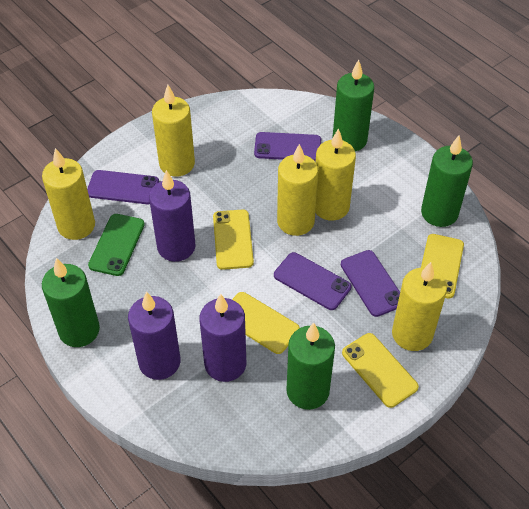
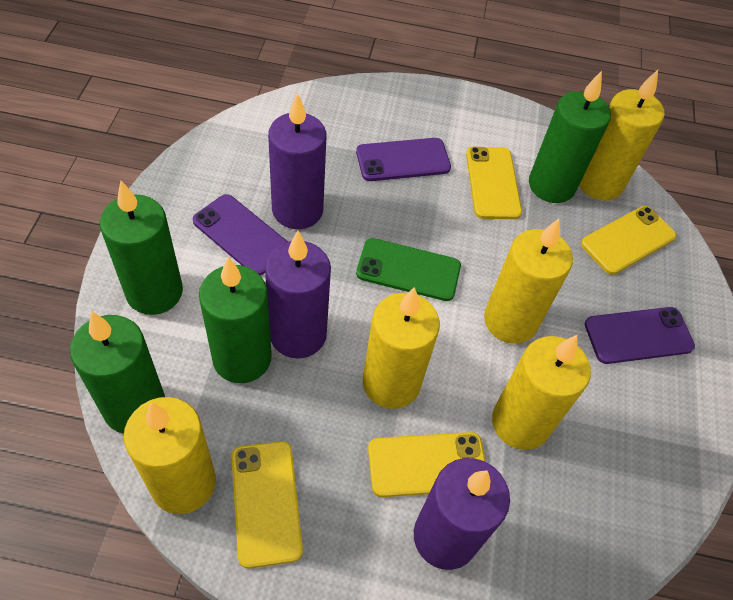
purple phone: [87,170,159,204] [254,132,321,161] [274,252,351,310] [341,250,400,317] = 4 -> [192,194,288,276] [356,138,451,181] [585,307,695,364] = 3

